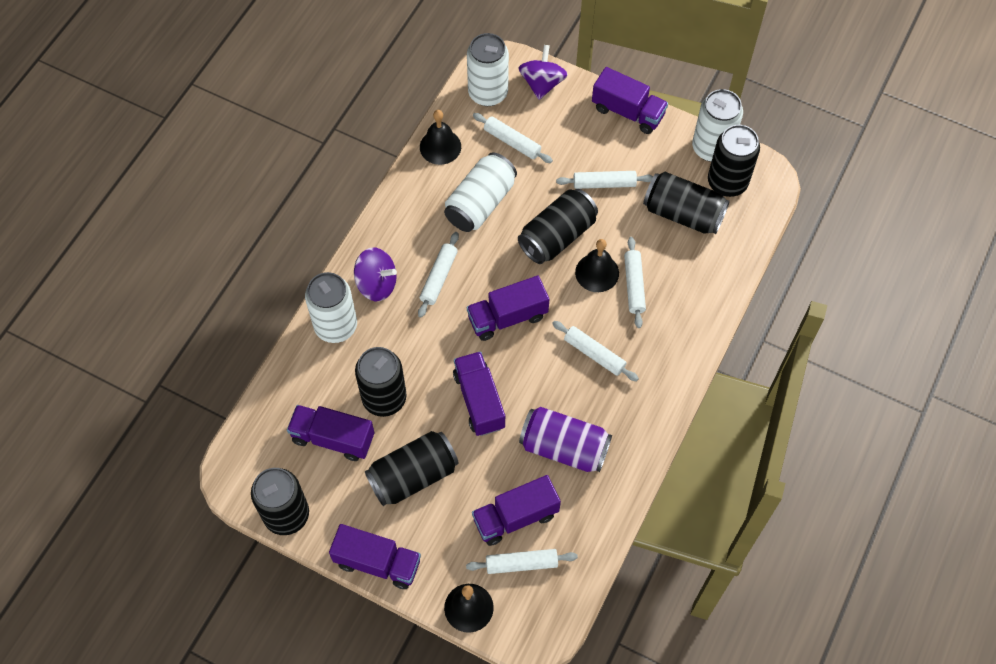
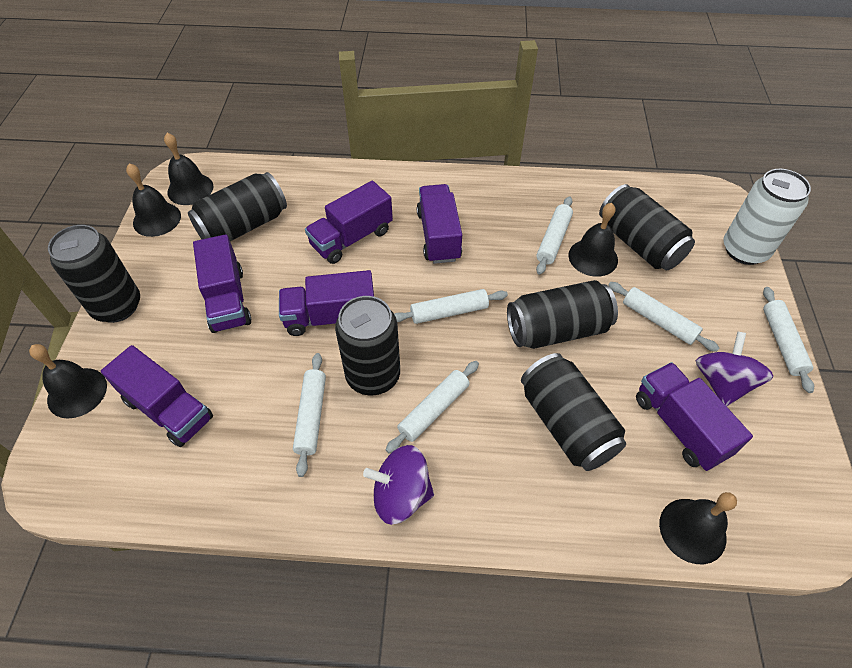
black bell: [420,110,461,165] [444,584,494,633] [575,239,619,292] = 3 -> [29,344,107,418] [126,163,181,237] [164,133,213,205] [568,203,618,277] [659,492,737,564] = 5
purple can: [519,407,612,472] = 1 -> none = 0
white can: [305,272,357,343] [444,152,517,232] [467,33,509,106] [692,89,743,162] = 4 -> [723,169,811,265] = 1

